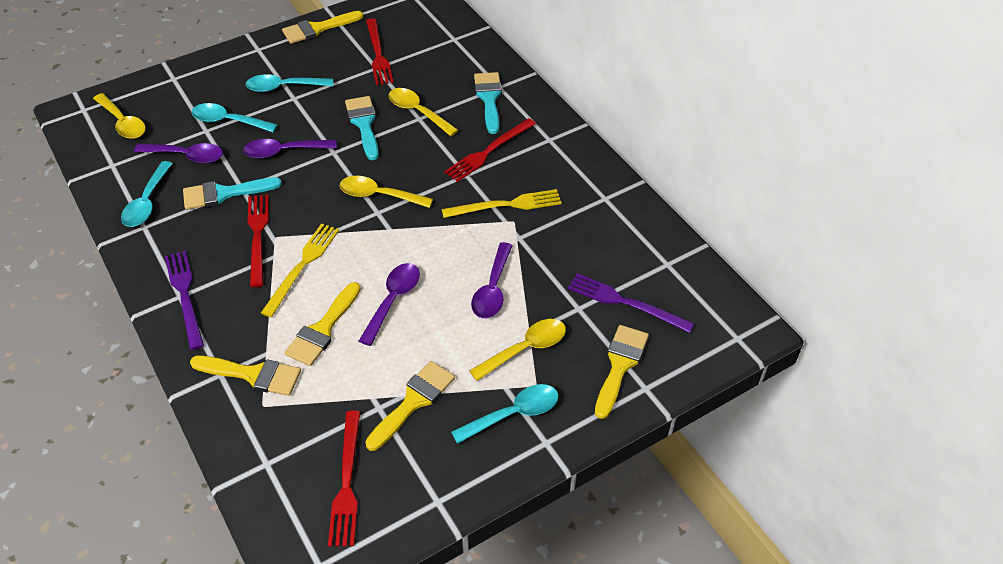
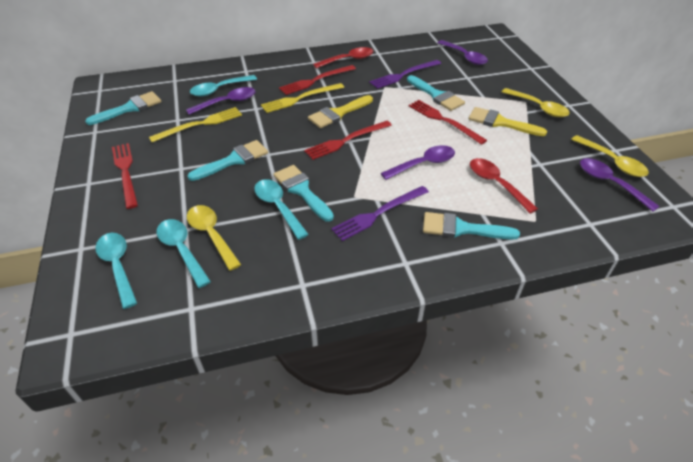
red spoon: none = 0 -> [313,47,373,68] [470,158,538,214] = 2
turquoise brush: [183,178,282,210] [345,96,379,160] [474,72,502,134] = 3 -> [85,91,161,125] [187,140,268,181] [273,165,334,222] [407,75,465,111] [423,212,520,239] = 5
yellow brush: [190,356,301,396] [282,11,363,44] [285,282,361,366] [365,361,455,451] [595,325,649,419] = 5 -> [308,95,373,128] [468,107,547,136] = 2
yellow spoon: [93,93,146,139] [340,176,433,208] [388,88,458,136] [469,319,566,381] = 4 -> [187,205,241,271] [502,88,570,117] [571,135,649,177] = 3

